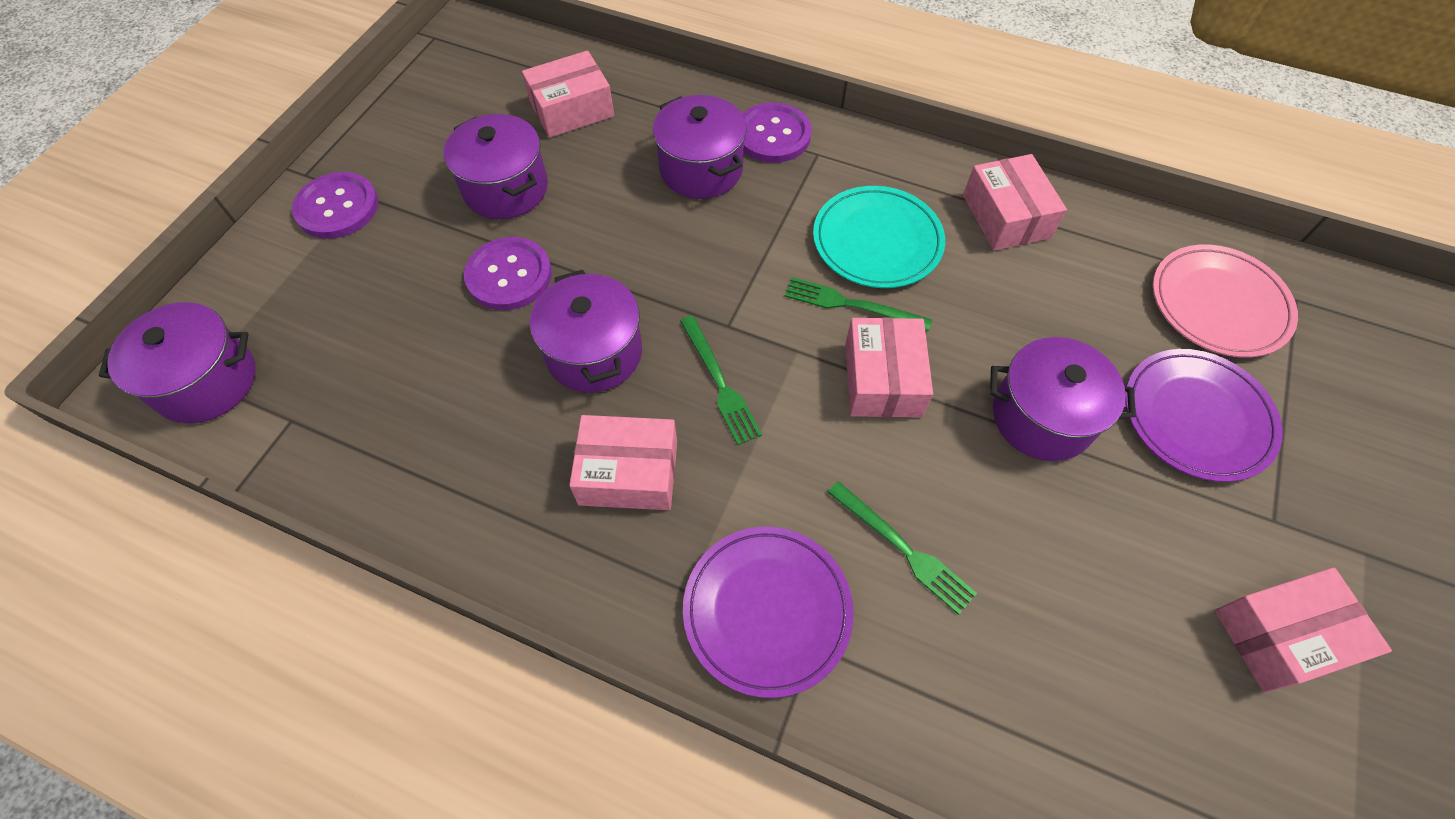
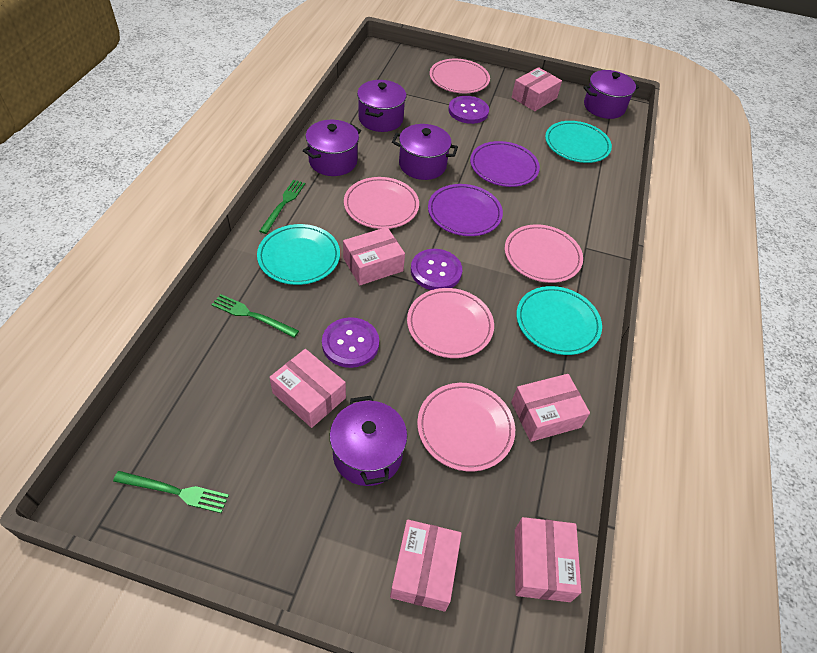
pink box: [522,50,614,138] [569,415,677,510] [845,318,933,417] [963,154,1067,251] [1215,567,1392,693] = 5 -> [269,349,346,428] [343,227,405,285] [390,520,462,612] [511,374,590,442] [512,67,562,111] [515,517,581,602] = 6
pink plate: [1153,245,1298,358] = 1 -> [344,177,419,229] [407,288,494,358] [417,383,515,471] [430,59,490,93] [505,224,583,283] = 5
turquoise plate: [813,186,945,288] = 1 -> [257,224,340,285] [516,286,602,355] [545,121,612,163] = 3

